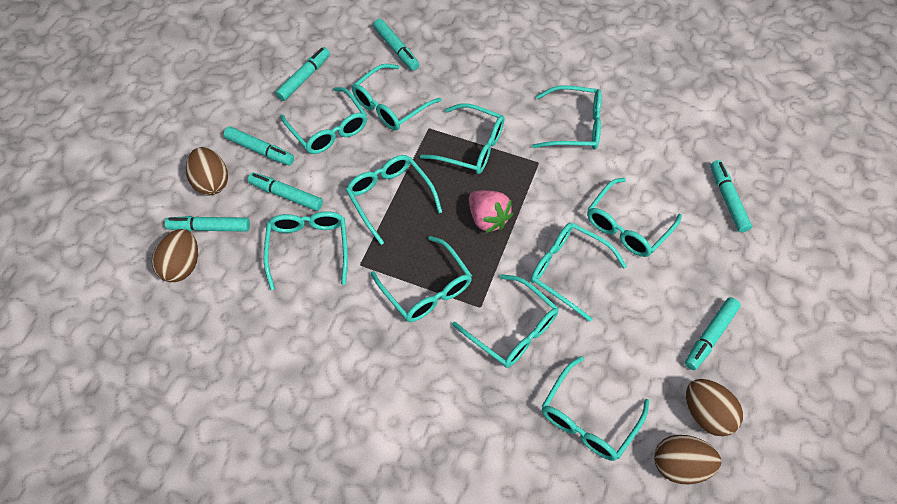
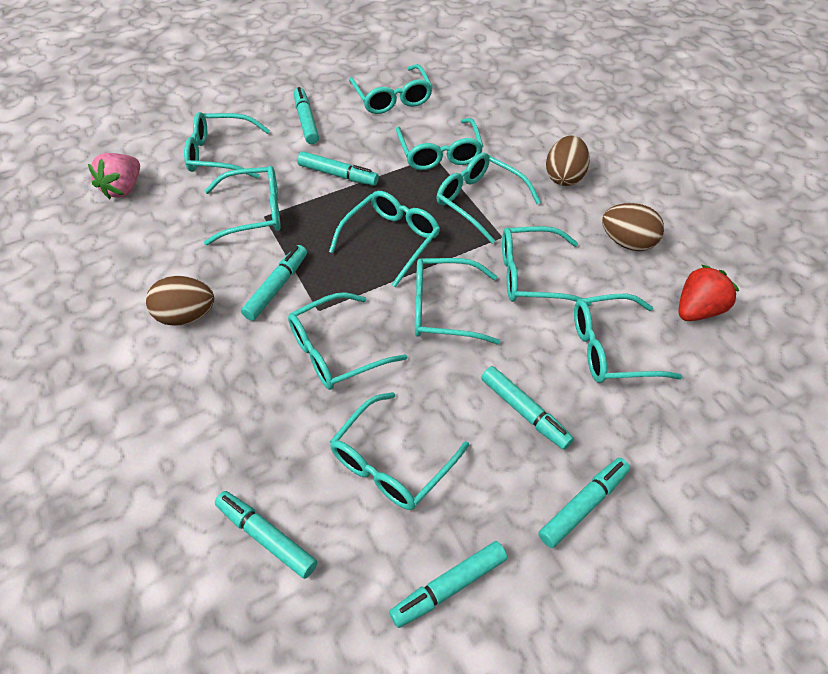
brown egg: [152,229,198,282] [186,147,228,195] [654,435,721,485] [686,379,743,436] = 4 -> [146,276,214,326] [546,136,590,186] [602,203,664,251] = 3
red strawberry: none = 0 -> [679,265,739,321] = 1

